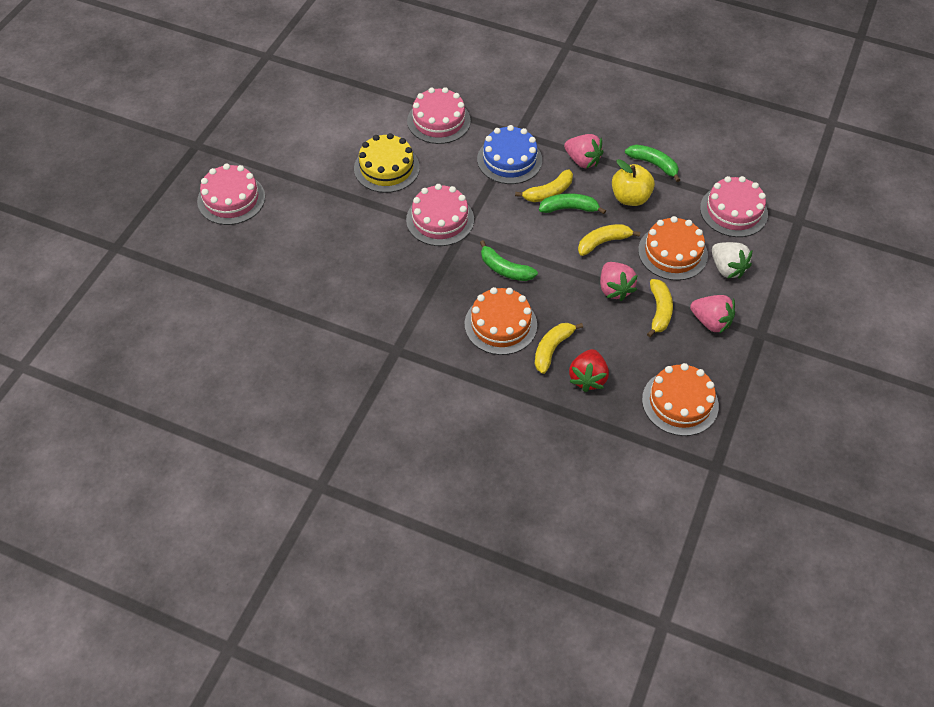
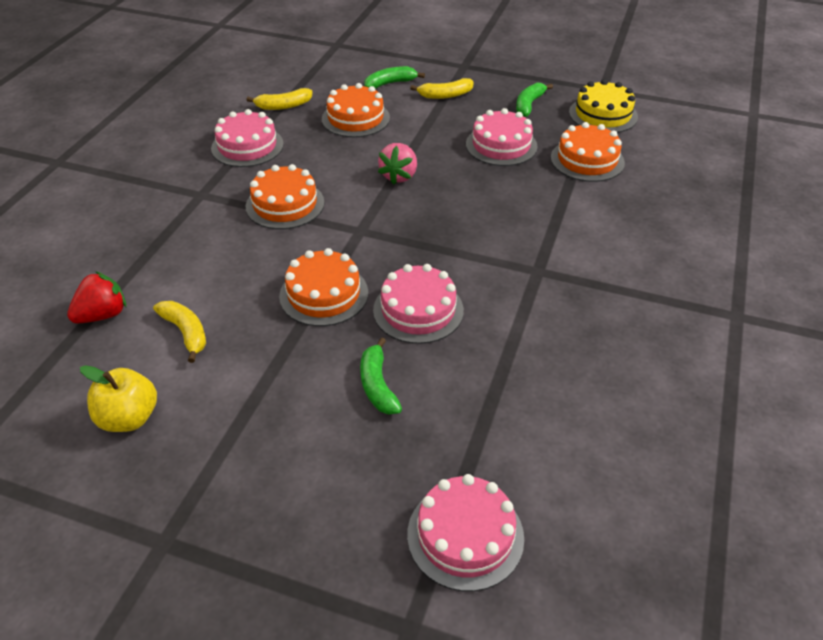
blue cake: [477,125,542,184] = 1 -> none = 0
orange cake: [465,287,537,355] [638,216,708,280] [642,363,719,436] = 3 -> [246,164,324,229] [279,248,368,326] [322,83,390,137] [551,122,625,182] = 4
pink strawberry: [564,134,604,169] [600,262,638,301] [690,295,735,334] = 3 -> [378,143,417,184] = 1
white strawberry: [712,242,752,279] = 1 -> none = 0
yellow banana: [515,169,573,202] [535,323,583,374] [578,224,640,256] [647,279,673,337] = 4 -> [153,301,206,363] [247,88,312,110] [410,78,473,99] = 3

